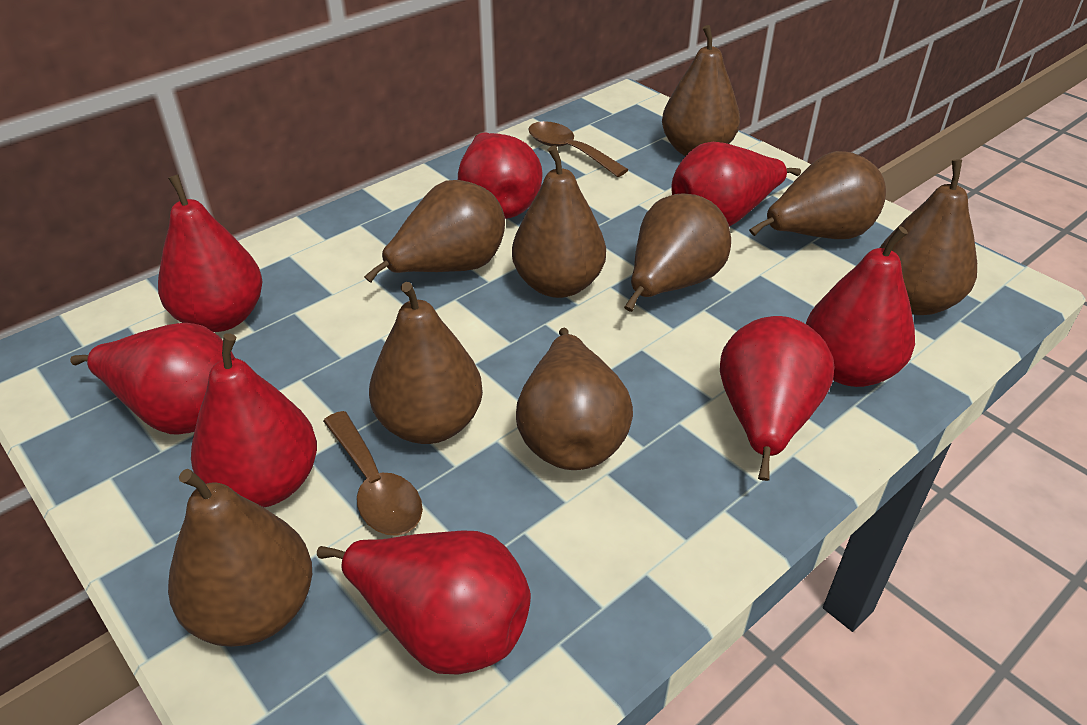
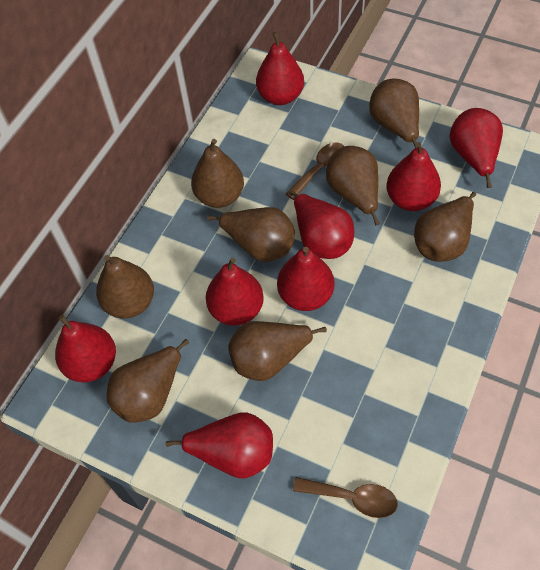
brown pear: [168,469,312,647] [364,180,505,283] [369,282,483,444] [512,145,606,298] [516,328,633,470] [624,193,731,312] [662,25,740,156] [749,151,886,239] [880,159,977,315] = 9 -> [96,255,154,319] [107,339,189,423] [191,139,244,208] [207,207,295,262] [228,321,327,381] [326,146,380,226] [369,78,419,148] [414,192,476,262] = 8

